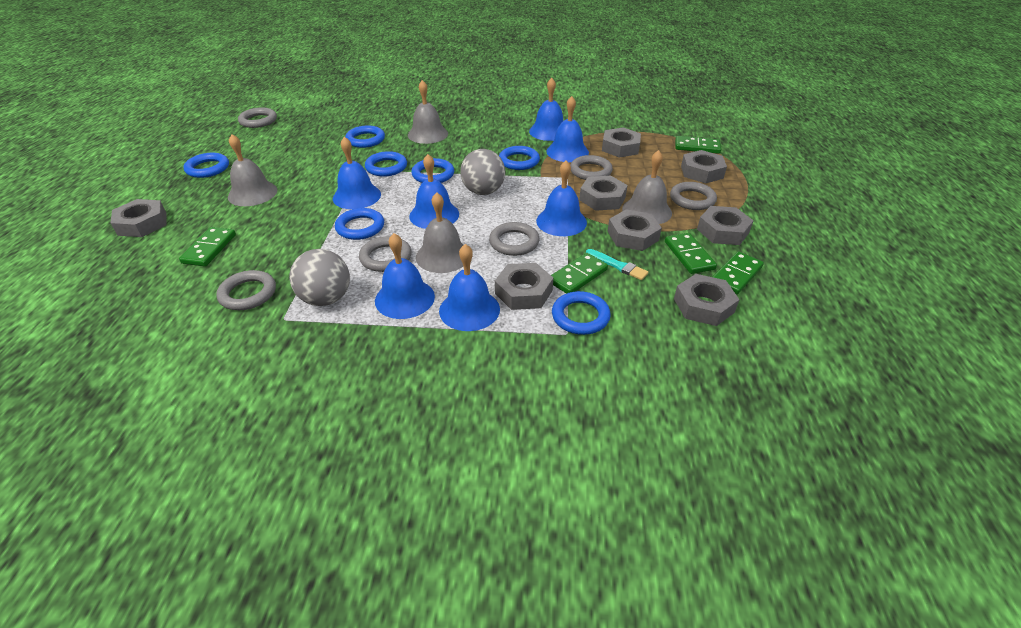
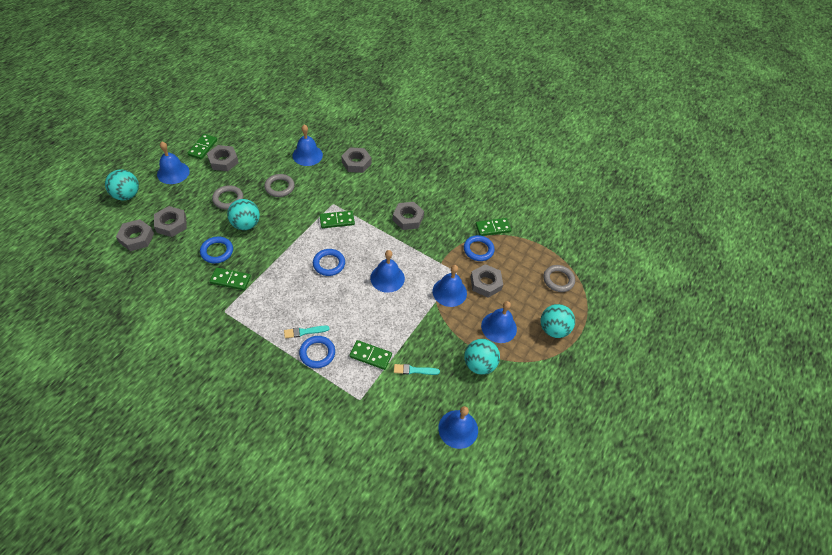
blue bell: [333,137,381,209] [375,233,435,319] [409,154,459,229] [439,244,500,331] [529,78,563,141] [536,160,587,236] [546,96,589,162] = 7 -> [157,142,190,184] [293,124,323,166] [370,250,405,293] [433,265,467,307] [438,406,478,449] [481,301,517,343] = 6
blue ring: [184,153,229,178] [335,208,384,240] [345,125,385,148] [365,151,407,177] [411,158,454,183] [499,146,540,170] [552,291,611,335] = 7 -> [200,236,233,263] [299,336,335,368] [313,249,345,276] [464,235,495,261] = 4
grey ball: [289,249,350,306] [460,149,505,195] = 2 -> none = 0
grey bell: [228,134,278,206] [408,80,448,144] [416,192,464,273] [622,150,672,224] = 4 -> none = 0
grey nut: [110,199,166,237] [495,263,553,310] [579,176,628,211] [602,127,641,158] [608,209,662,251] [674,274,740,326] [681,150,727,183] [697,206,754,245] = 8 -> [116,219,154,251] [154,206,187,237] [207,145,239,171] [341,147,371,173] [393,202,424,230] [471,264,503,298] = 6
grey ring: [216,270,276,310] [238,107,277,128] [359,236,411,272] [489,222,540,256] [570,155,613,180] [670,182,717,210] = 6 -> [212,185,243,209] [264,174,295,197] [543,265,575,292] = 3
turquoise ball: none = 0 -> [105,170,139,200] [227,199,260,230] [464,339,500,375] [541,304,575,338] = 4
turquoise brush: [586,249,648,280] = 1 -> [284,326,329,339] [394,364,440,375] = 2

